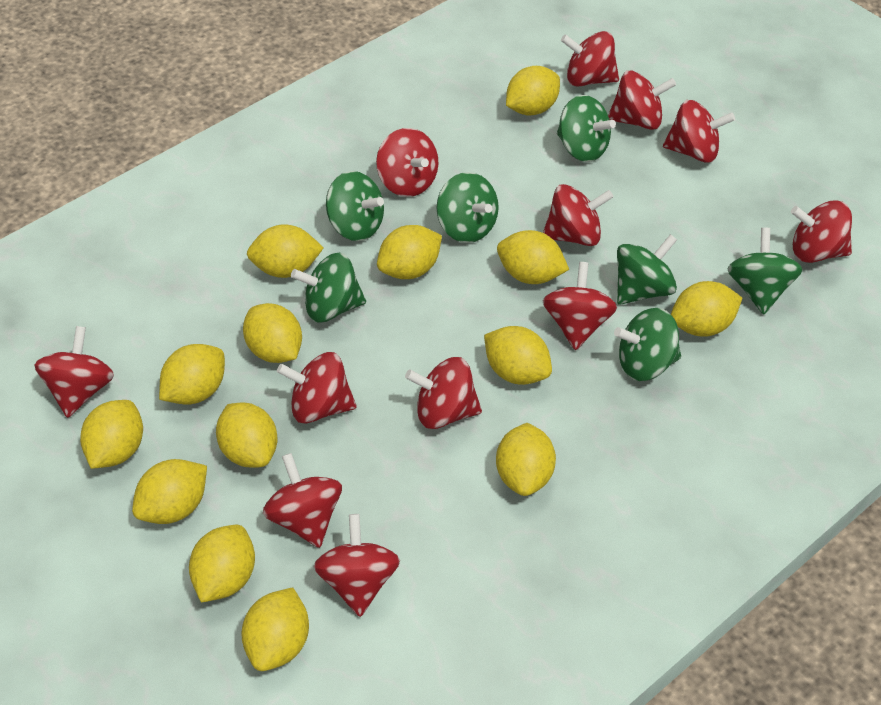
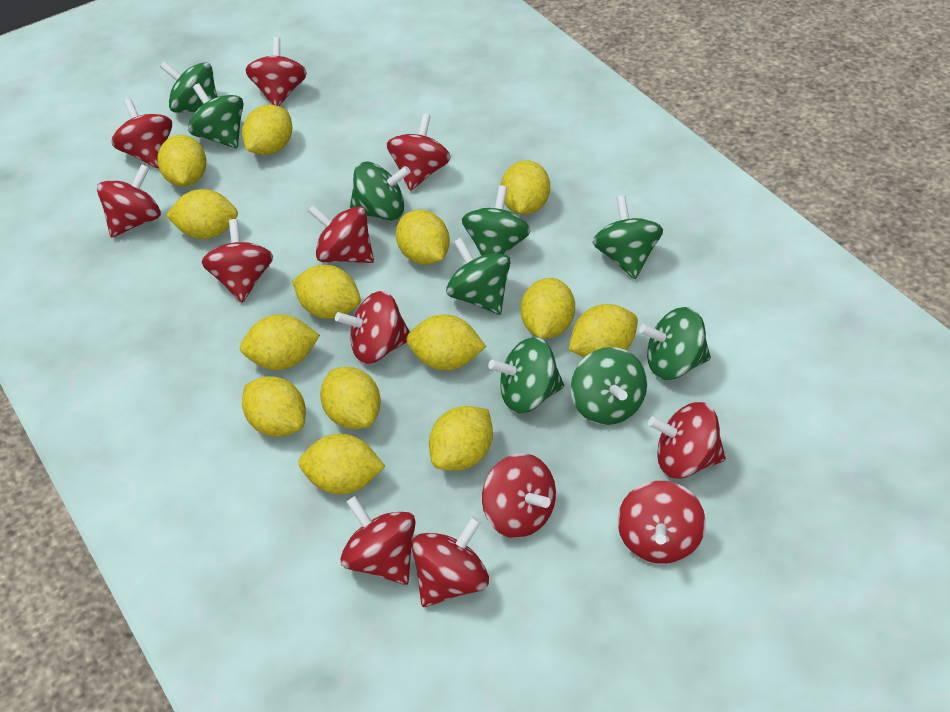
green spinning top: [291,253,366,323] [326,171,384,241] [436,172,499,243] [557,95,616,162] [614,308,681,381] [617,234,677,305] [728,228,803,314] = 7 -> [160,61,217,112] [188,83,244,149] [349,161,411,221] [446,237,510,315] [462,185,531,256] [488,337,564,413] [571,347,647,425] [592,196,663,279] [639,307,711,380] = 9

